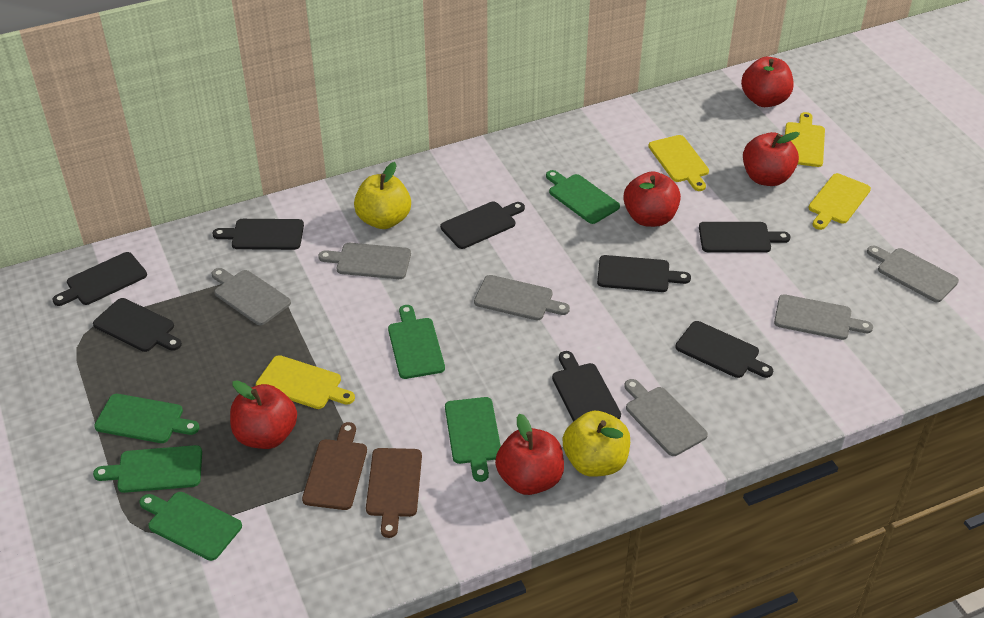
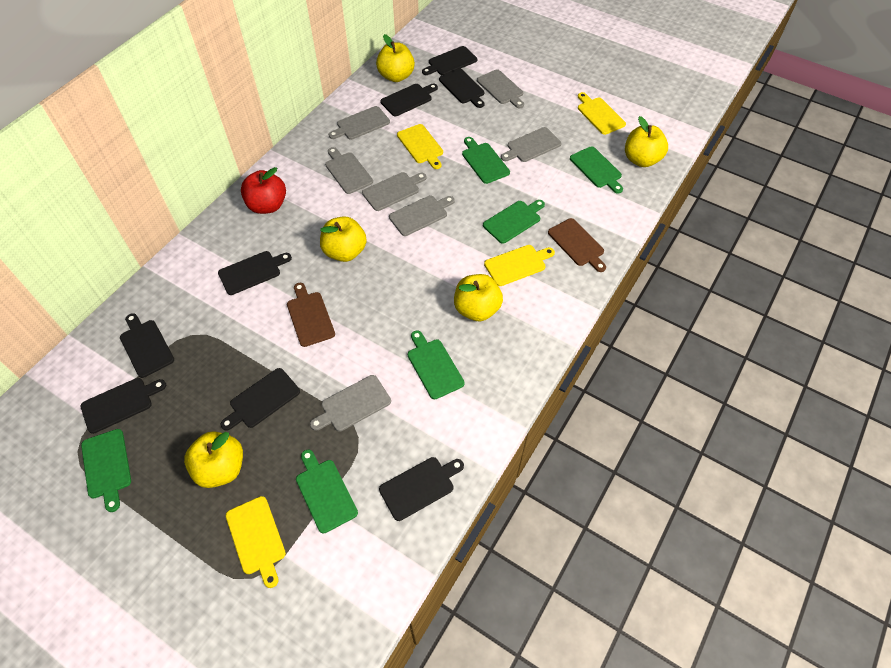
grey cutting board: [211,268,291,325] [318,243,411,279] [474,275,570,320] [624,379,708,456] [774,294,873,340] [867,246,959,302] = 6 -> [310,375,391,432] [325,147,373,194] [329,106,390,140] [362,172,427,211] [389,195,455,236] [477,69,524,108] [501,127,561,162] = 7
red apple: [230,380,297,449] [495,414,564,495] [623,171,681,227] [741,57,794,107] [743,132,800,186] = 5 -> [241,167,286,214] = 1
yellow apple: [354,162,411,229] [563,411,630,477] = 2 -> [184,431,243,488] [320,216,367,262] [376,34,415,82] [454,274,503,321] [625,116,668,167] = 5

